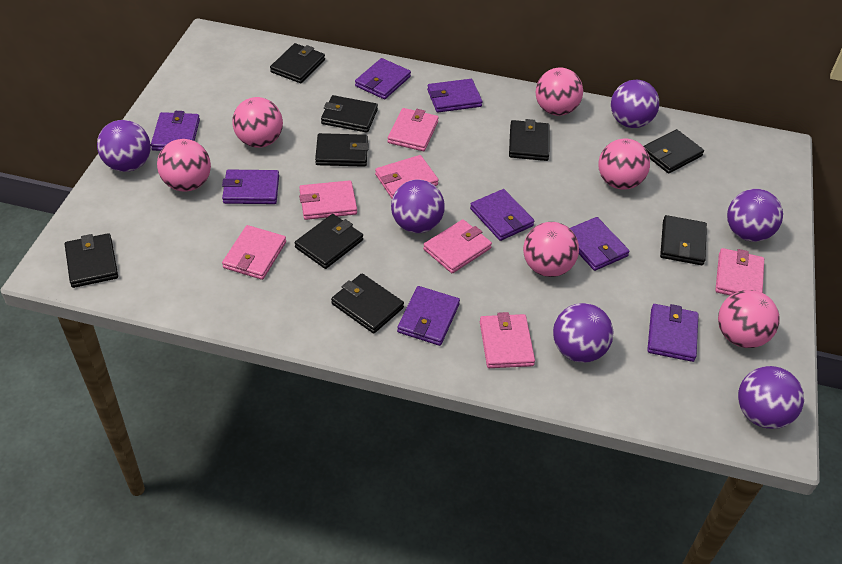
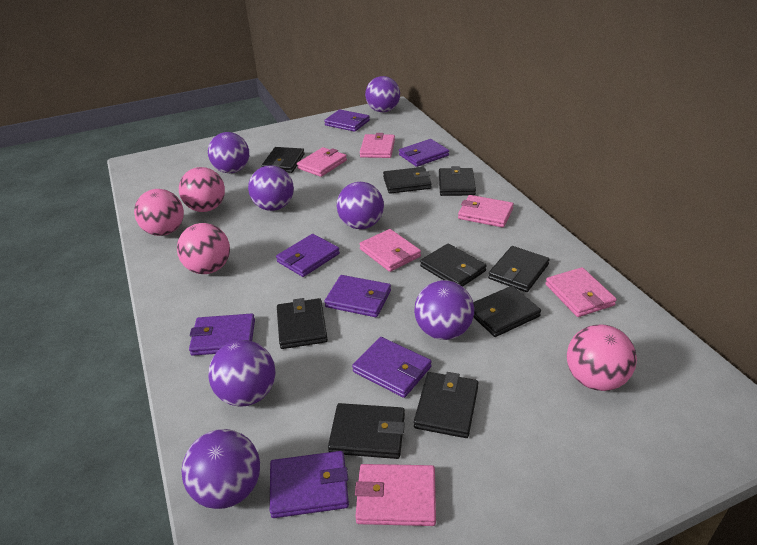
pink ball: [157,139,211,191] [233,97,283,148] [523,222,579,277] [536,67,583,116] [598,138,650,190] [718,290,780,348] = 6 -> [134,189,184,236] [177,223,230,274] [179,167,225,212] [567,324,637,391] = 4
pink wallet: [222,225,286,280] [299,180,357,220] [375,155,439,198] [387,108,439,151] [423,219,492,273] [480,312,535,368] [715,248,764,295] = 7 -> [297,147,347,177] [355,464,436,526] [359,229,421,272] [360,133,395,158] [458,195,514,228] [545,267,617,317] = 6
purple ball: [97,120,151,172] [391,180,445,233] [553,303,614,363] [611,80,659,128] [727,189,783,242] [738,366,804,429] = 6 -> [182,429,260,509] [208,132,249,173] [208,340,276,407] [248,165,294,211] [337,182,384,229] [365,76,400,112] [414,280,474,340] = 7
purple wallet: [151,111,200,151] [222,169,279,204] [355,58,411,99] [397,286,460,346] [427,79,483,113] [470,189,534,241] [570,217,630,271] [647,304,698,362] = 8 -> [189,314,255,356] [270,451,349,518] [276,234,340,277] [324,109,370,132] [324,275,391,317] [352,337,432,398] [399,139,449,167] = 7

